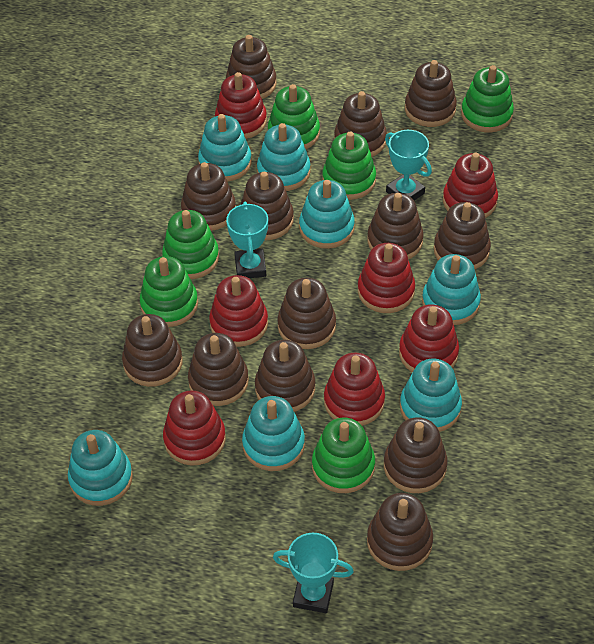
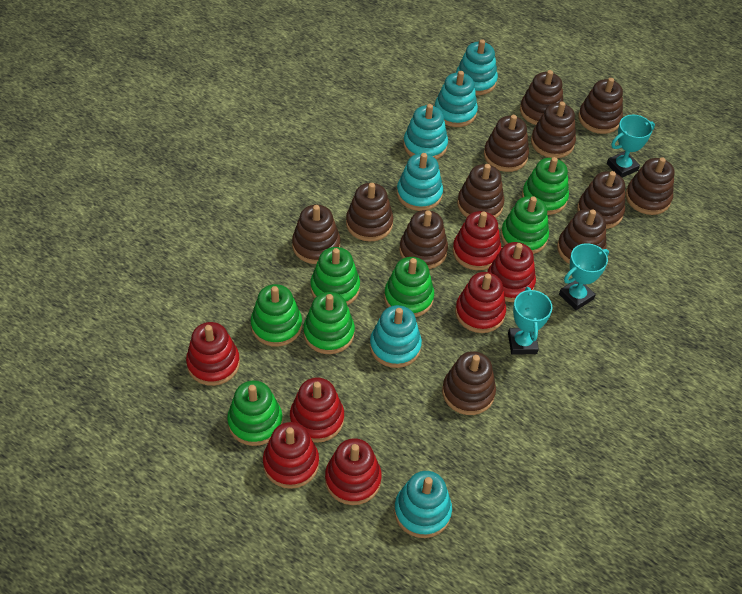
brown stacking toy: [122,314,183,387] [181,162,236,231] [188,333,249,406] [226,35,277,99] [241,172,294,240] [255,340,315,412] [277,278,336,349] [334,91,387,157] [367,193,424,259] [367,493,433,571] [384,417,447,493] [405,60,457,127] [434,202,491,269] = 13 -> [292,205,340,264] [346,183,393,242] [399,210,448,269] [442,351,496,415] [457,164,504,218] [484,115,529,172] [520,70,563,125] [531,102,576,158] [557,209,607,264] [577,171,625,229] [578,78,623,134] [626,157,674,215] = 12
green stacking toy: [140,256,198,327] [162,210,219,279] [268,84,320,149] [312,418,375,493] [322,132,376,200] [461,65,514,132] = 6 -> [227,381,283,446] [251,284,302,347] [303,292,355,354] [310,247,360,305] [384,257,434,317] [501,196,549,254] [522,157,569,215] = 7
turquoise stacking toy: [68,430,133,506] [198,114,252,182] [242,396,305,471] [257,123,310,191] [299,180,355,249] [400,359,462,432] [422,254,481,325] = 7 -> [370,305,422,368] [394,471,452,538] [397,153,443,211] [403,104,448,159] [435,71,478,127] [456,39,498,95] = 6

